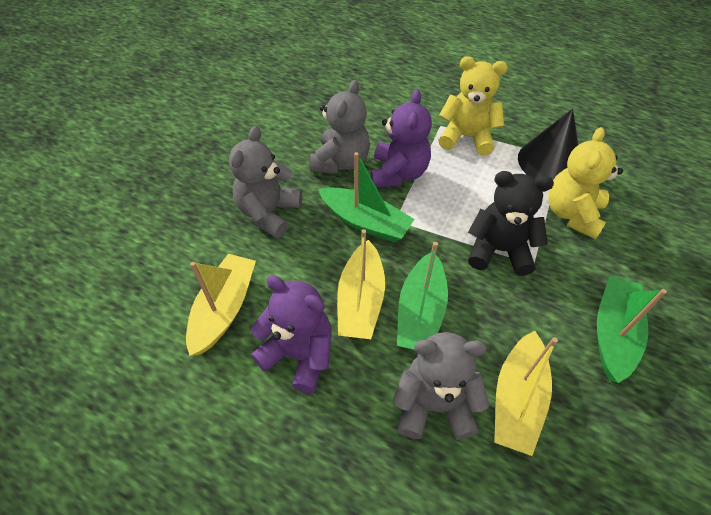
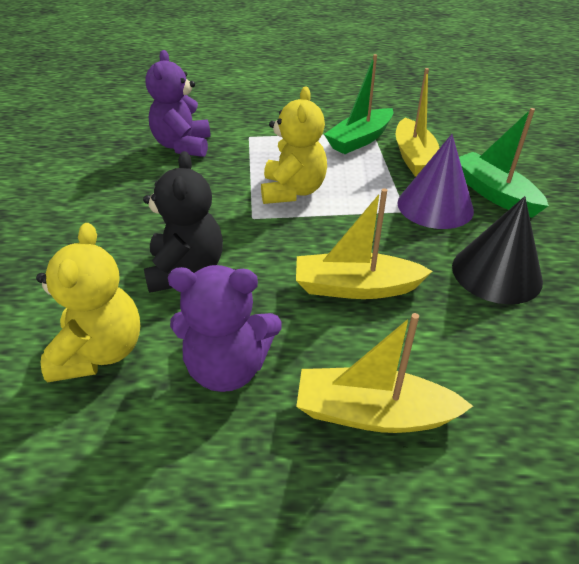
green boat: [318,152,414,242] [397,242,448,349] [597,276,667,383] = 3 -> [324,54,393,154] [459,108,549,218] = 2
grey teddy bear: [229,126,302,238] [310,80,370,174] [393,332,490,440] = 3 -> none = 0
purple cone: none = 0 -> [397,134,474,229] = 1

